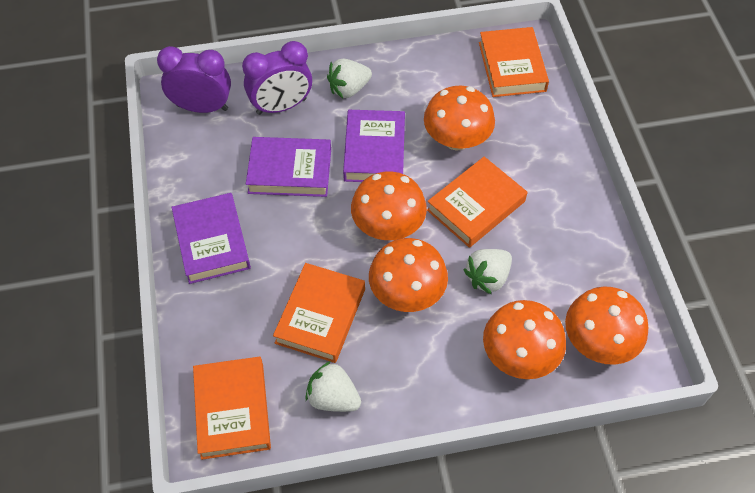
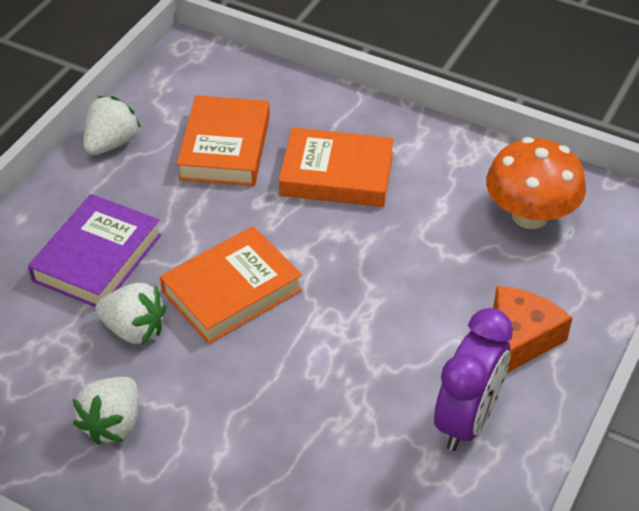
orange book: [193,356,271,460] [273,263,365,363] [427,156,527,248] [479,27,549,97] = 4 -> [160,226,302,344] [177,95,270,186] [279,127,394,207] = 3
orange cheese: none = 0 -> [493,286,572,373] = 1
orange mushroom: [351,172,427,240] [369,238,448,312] [424,86,495,151] [483,300,566,379] [565,286,648,365] = 5 -> [486,137,586,229] = 1
purple book: [172,193,251,284] [246,137,331,197] [343,110,405,182] = 3 -> [28,194,161,307] = 1
purple clock: [157,46,231,113] [242,41,312,115] = 2 -> [434,308,513,451] = 1

